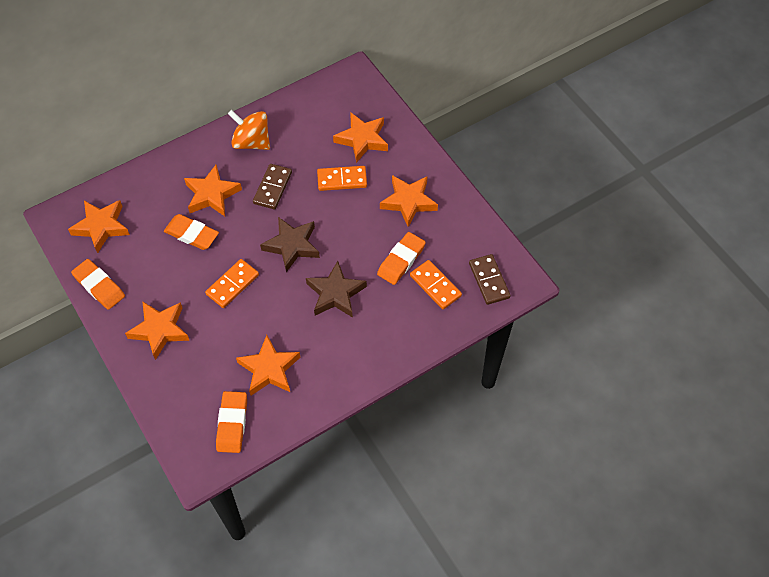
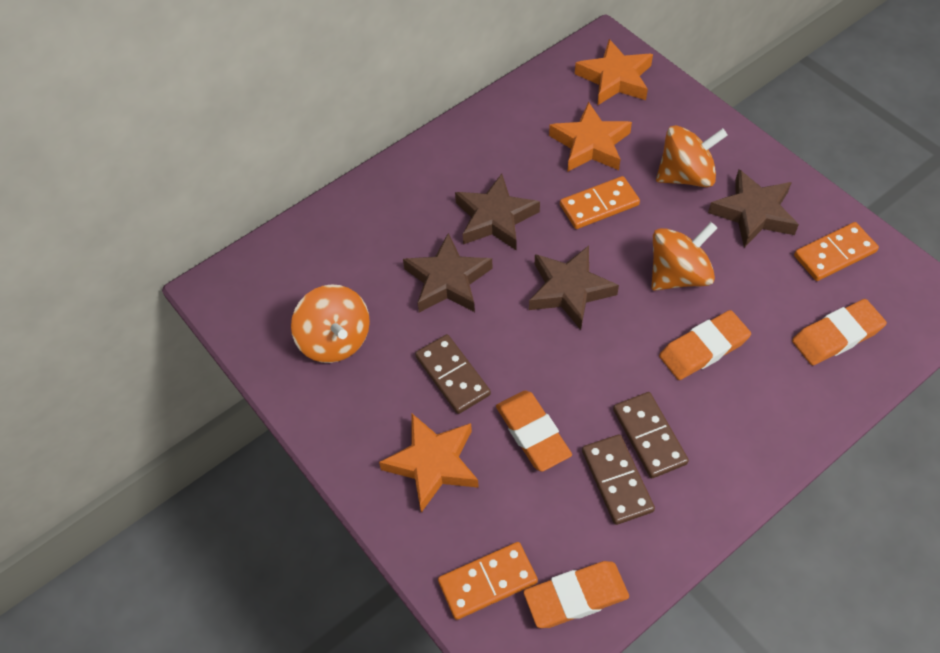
brown domino: [253,164,292,209] [469,254,511,305] = 2 -> [415,334,491,414] [582,434,655,525] [613,392,689,478] = 3
brown star: [260,217,320,272] [306,261,367,318] = 2 -> [403,233,493,312] [455,174,540,250] [529,246,619,330] [708,169,799,248] = 4
orange spinning top: [228,110,270,150] = 1 -> [291,284,370,363] [651,222,717,291] [656,125,728,187] = 3
orange star: [68,200,130,253] [125,301,190,360] [184,165,242,216] [236,335,300,396] [333,112,388,163] [380,175,438,227] = 6 -> [379,413,479,512] [549,102,632,172] [575,39,653,105] = 3

